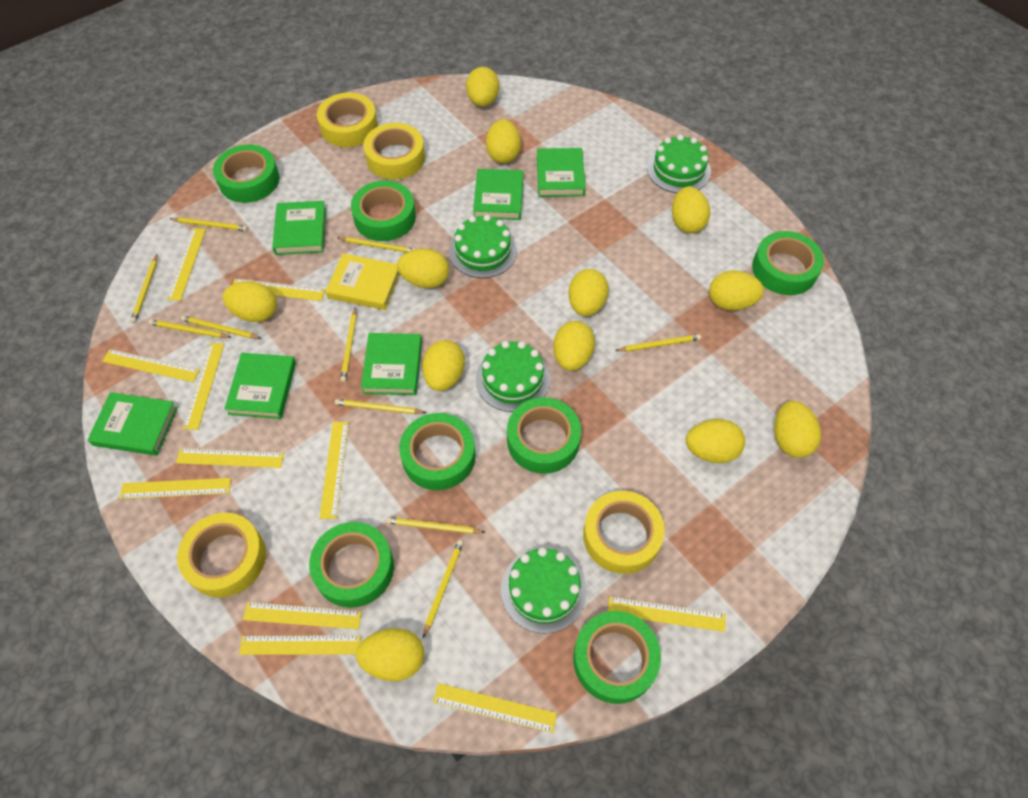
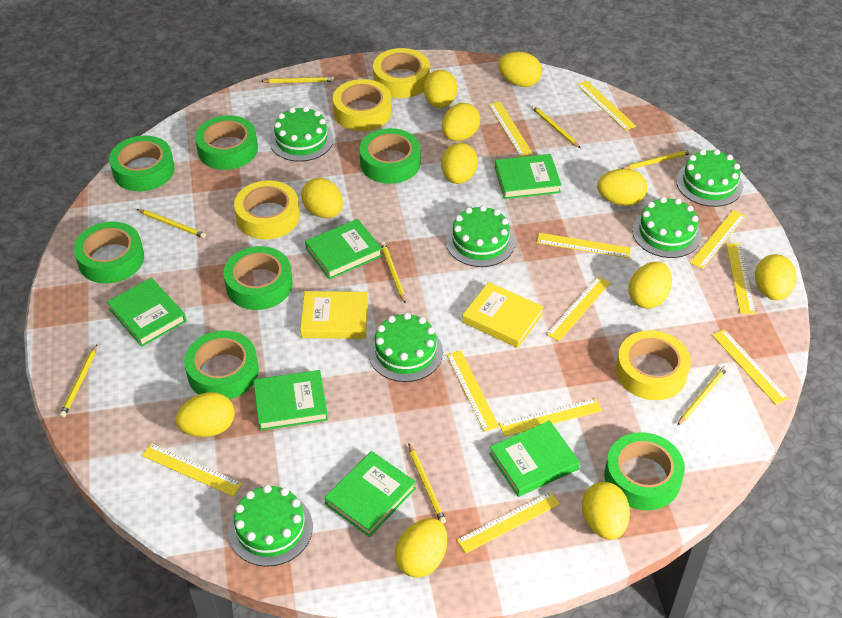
green cake: [449,215,517,278] [476,341,550,412] [501,547,587,634] [647,135,711,193] = 4 -> [228,485,313,567] [270,106,333,162] [368,313,443,382] [446,205,515,267] [632,197,702,258] [676,149,743,207] = 6
yellow book: [325,253,400,310] = 1 -> [300,291,368,339] [462,282,544,348] = 2
yellow egg: [222,281,277,322] [356,628,424,681] [397,249,449,288] [422,340,465,391] [466,67,499,107] [486,119,521,164] [553,321,595,371] [569,269,609,316] [672,186,710,233] [686,419,745,463] [709,271,764,310] [774,401,821,458] = 12 -> [176,392,235,437] [301,178,343,218] [395,518,447,578] [424,70,457,108] [441,143,478,184] [442,103,480,141] [498,52,542,87] [582,482,630,540] [597,169,647,206] [629,262,672,308] [755,254,797,300] = 11
yellow pencil: [130,255,158,323] [149,319,231,338] [170,217,248,231] [181,315,261,339] [335,399,426,414] [338,237,416,253] [340,307,357,382] [386,517,485,534] [423,540,464,638] [615,334,701,352] = 10 -> [60,344,97,417] [137,209,206,238] [261,77,334,83] [380,242,406,303] [409,444,446,523] [532,105,580,148] [622,149,692,169] [677,366,728,426] = 8

